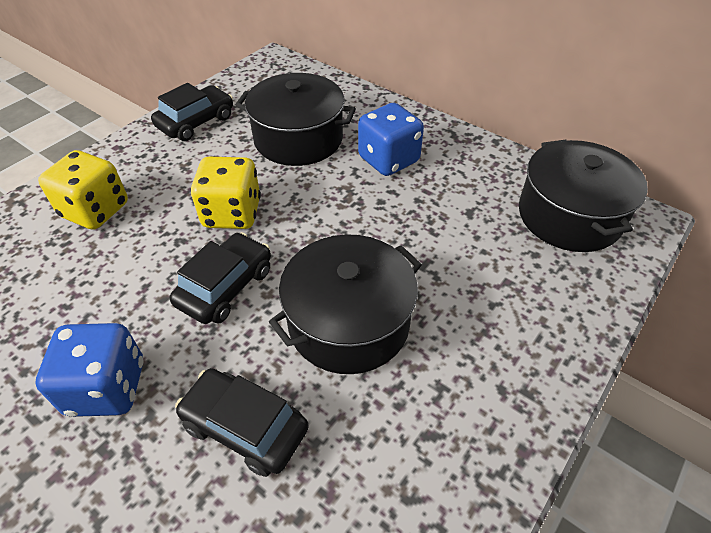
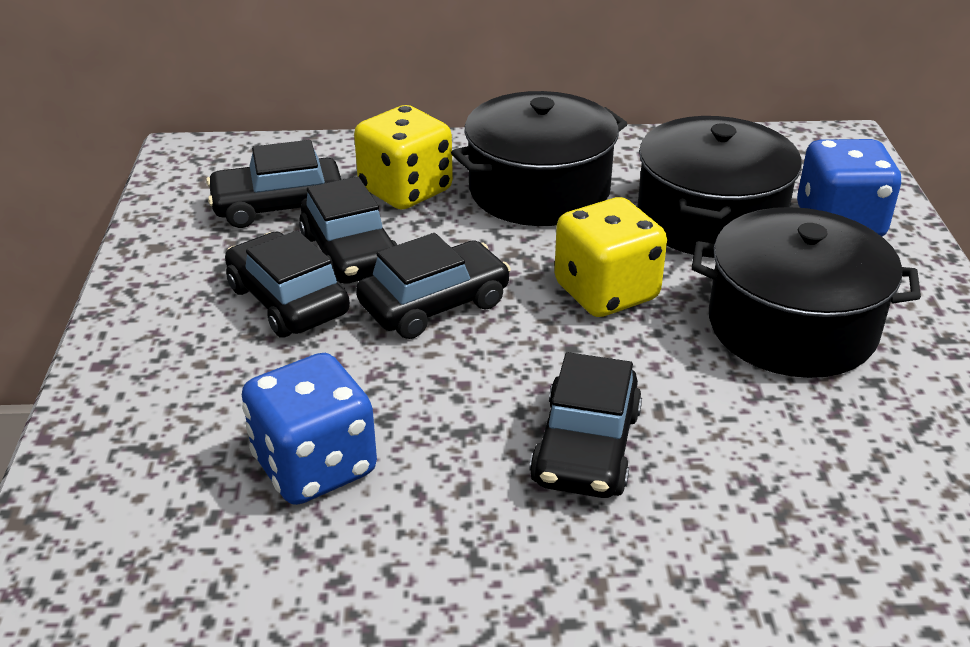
black car: [151,83,233,141] [170,232,271,324] [175,368,309,477] = 3 -> [206,140,341,228] [225,230,350,338] [299,176,397,283] [356,233,511,339] [529,352,642,498] = 5

